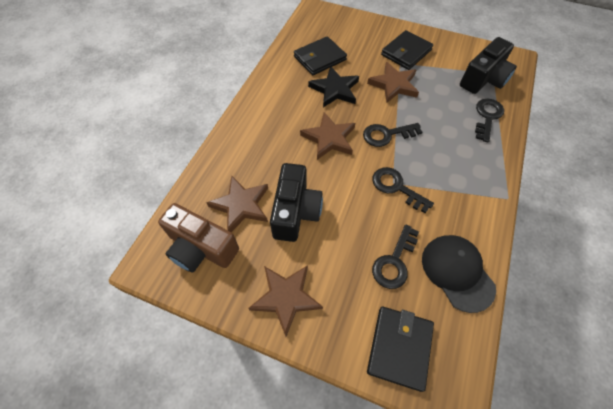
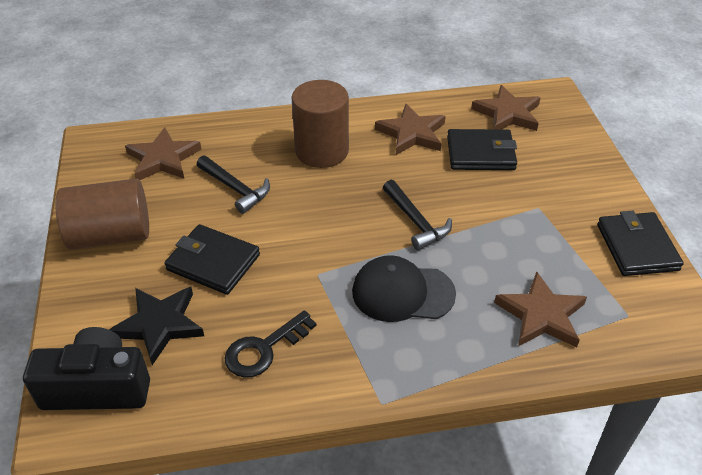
black camera: [270,163,323,242] [460,37,517,94] = 2 -> [23,327,150,410] = 1
black hammer: none = 0 -> [197,156,270,214] [383,180,452,250] = 2
black key: [363,123,422,147] [372,167,434,213] [372,224,419,289] [475,99,504,142] = 4 -> [225,310,316,378] = 1
brown camera: [158,203,239,272] = 1 -> none = 0
brown cylinder: none = 0 -> [55,178,149,250] [291,80,349,168] = 2

